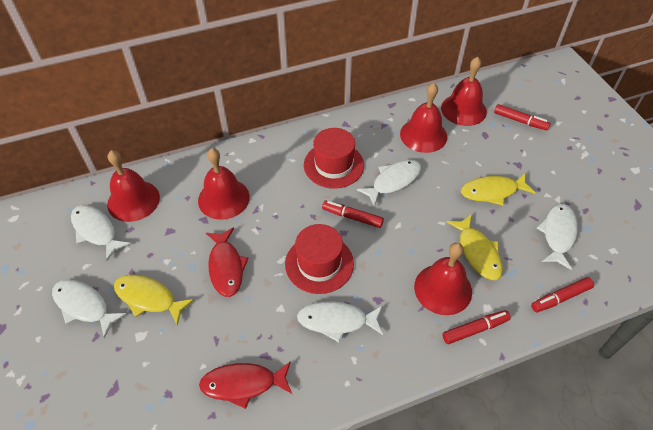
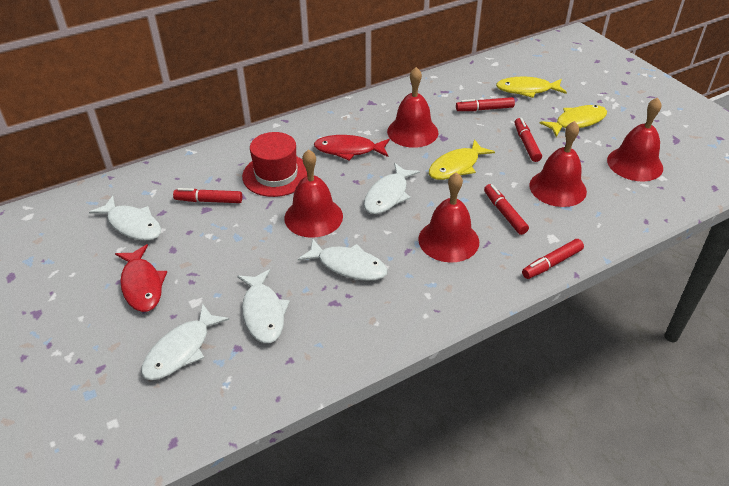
red hat: [285,224,354,294] [304,128,364,189] = 2 -> [242,132,307,197] = 1
red marker: [322,201,384,228] [442,310,511,344] [494,104,551,130] [531,277,594,312] = 4 -> [173,188,242,203] [456,97,515,111] [484,184,529,235] [515,118,542,162] [522,239,584,279] = 5

